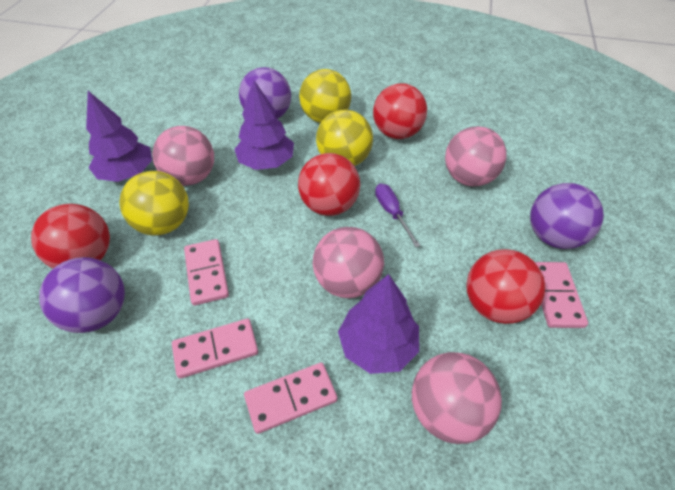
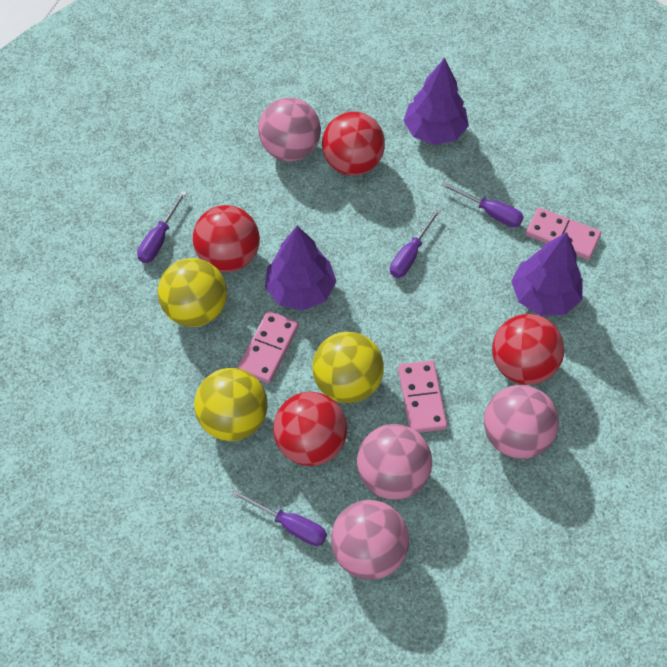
pink domino: [172,319,258,379] [184,239,229,306] [244,362,337,434] [535,262,588,328] = 4 -> [237,311,299,384] [398,360,447,433] [526,207,601,260] = 3
purple ball: [39,257,125,333] [239,67,291,119] [530,183,604,249] = 3 -> none = 0
purple screwdriver: [375,183,421,247] = 1 -> [137,191,187,263] [231,489,327,546] [390,209,441,278] [441,182,524,227] = 4

